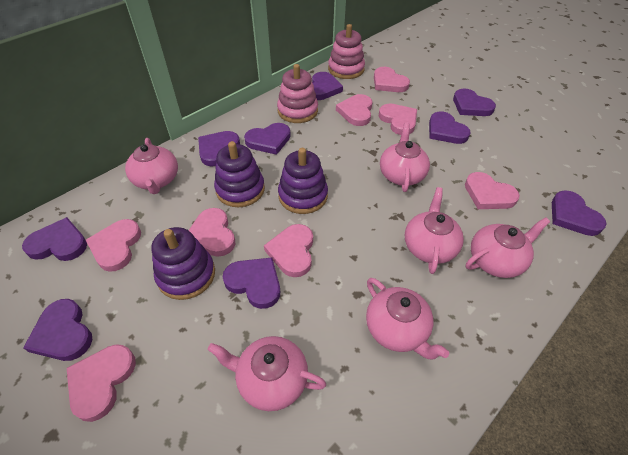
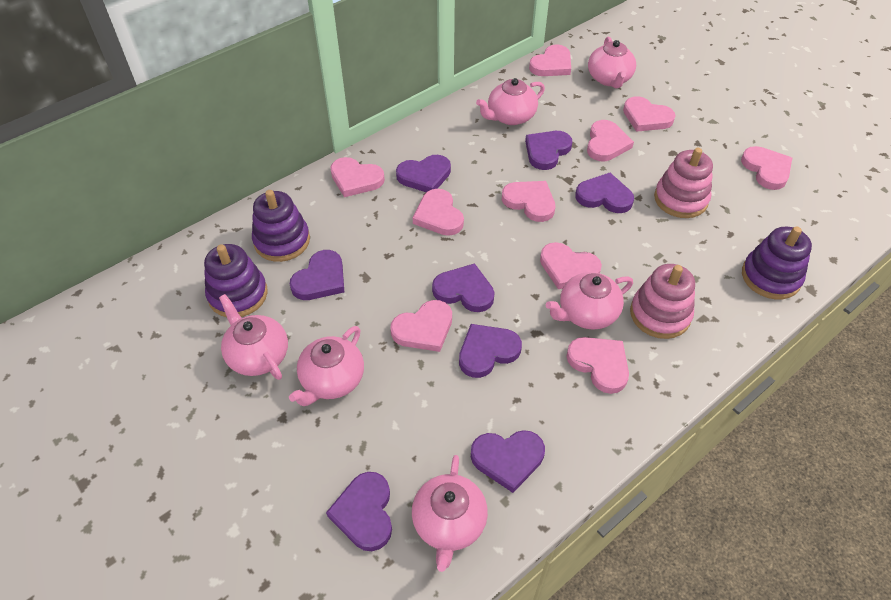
pink heart: [67,344,136,422] [86,219,141,272] [188,208,235,257] [264,224,313,277] [336,94,373,126] [374,67,410,92] [379,104,417,135] [465,172,520,209] = 8 -> [330,157,385,197] [390,300,452,352] [413,189,464,236] [502,181,555,222] [529,44,571,76] [540,242,602,289] [566,337,629,394] [587,120,634,161] [623,96,676,132] [741,146,792,190] = 10
purple heart: [22,217,87,261] [23,299,92,361] [198,131,240,167] [223,257,280,309] [244,123,291,155] [312,72,343,100] [429,112,471,144] [453,88,496,116] [552,191,607,236] = 9 -> [290,250,344,300] [326,472,392,551] [396,155,451,192] [432,263,495,312] [459,324,522,378] [471,430,545,493] [525,131,572,170] [575,173,634,213] = 8

